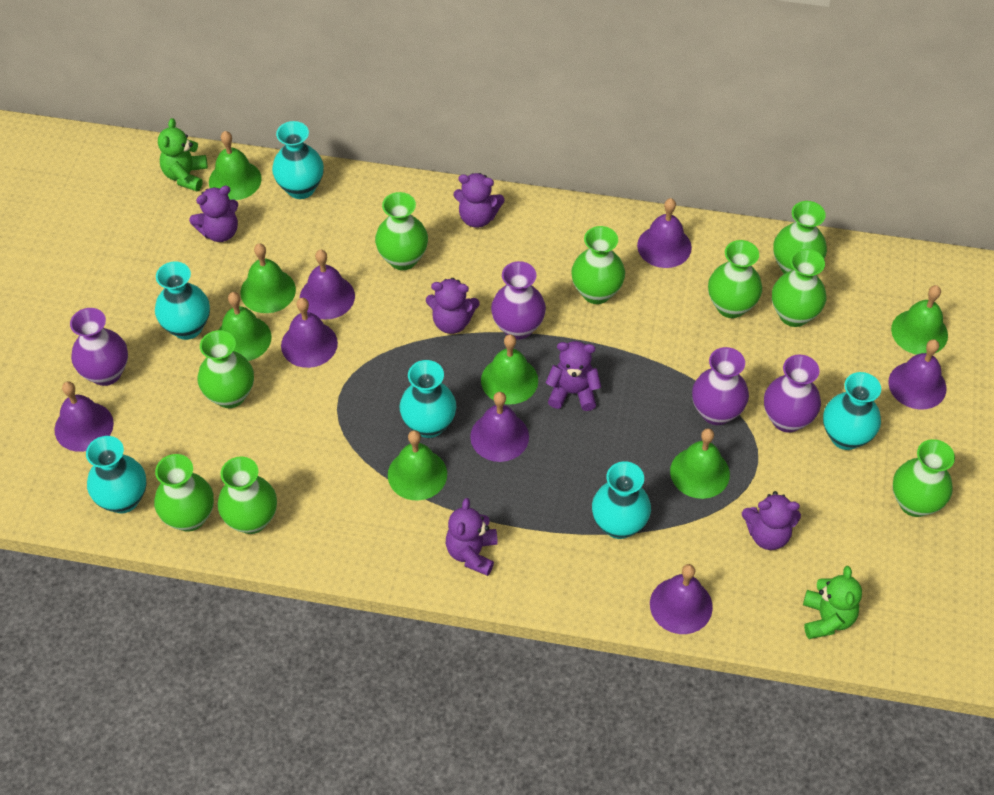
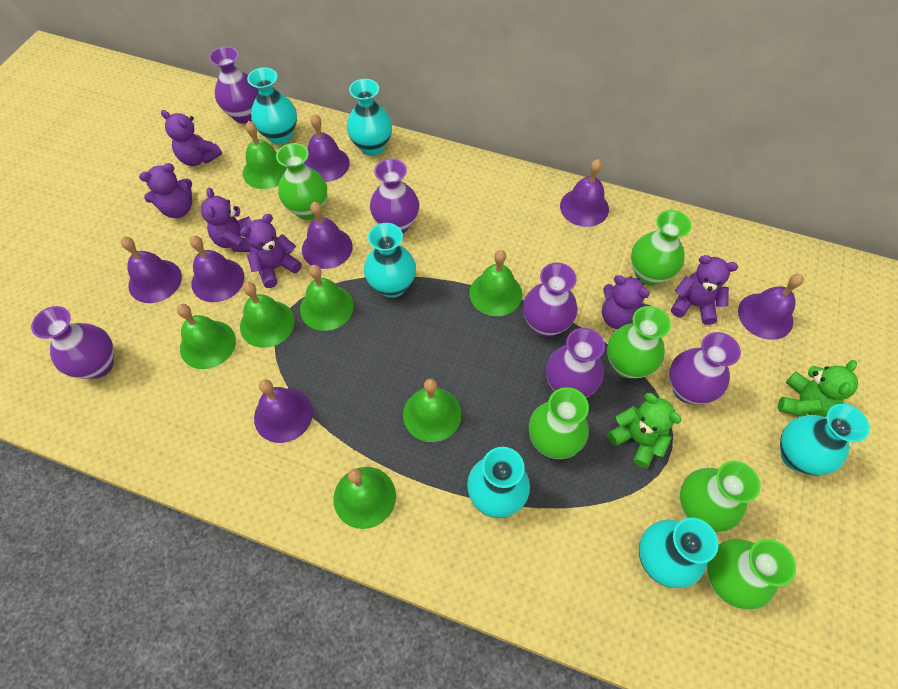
green vase: [154,454,214,532] [197,330,254,408] [218,457,277,534] [375,192,428,270] [571,226,625,304] [708,240,762,318] [772,249,826,327] [773,201,827,274] [892,439,955,517] = 9 -> [276,143,327,220] [529,387,589,459] [607,306,671,378] [631,210,691,285] [679,461,760,532] [707,539,796,609] = 6
purple vase: [70,308,128,386] [491,261,546,340] [692,347,749,425] [764,354,821,433] = 4 -> [31,306,114,379] [209,46,259,123] [370,158,419,233] [523,263,578,337] [546,328,605,398] [669,332,741,404] = 6

